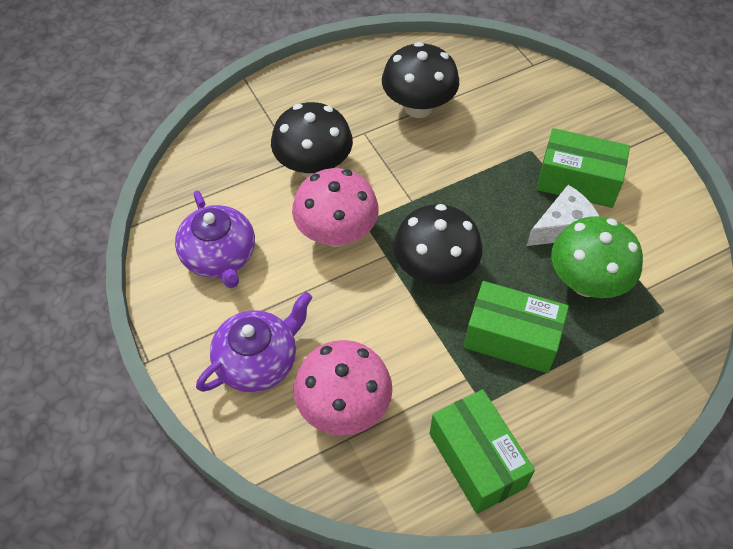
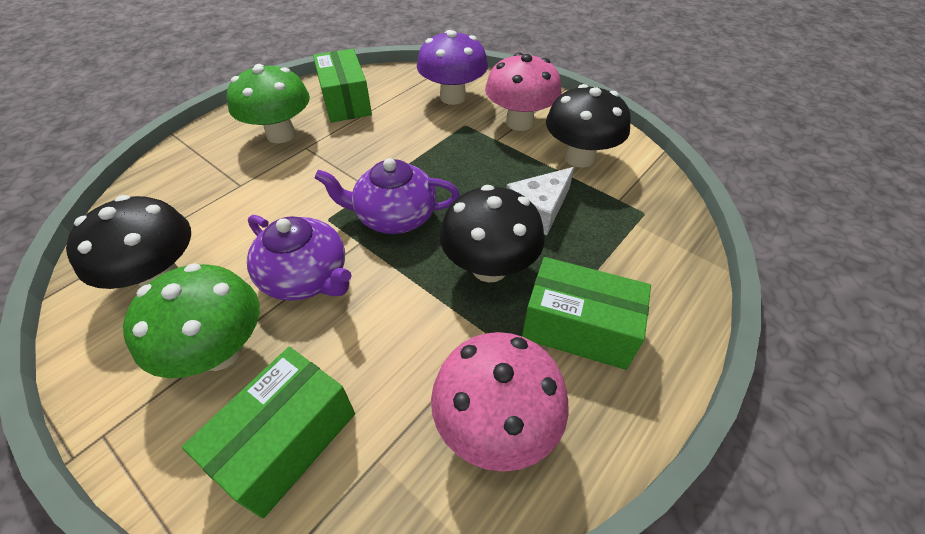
green mushroom: [551,216,643,298] = 1 -> [123,263,259,378] [227,64,310,143] = 2
purple mushroom: none = 0 -> [417,30,488,105] = 1

